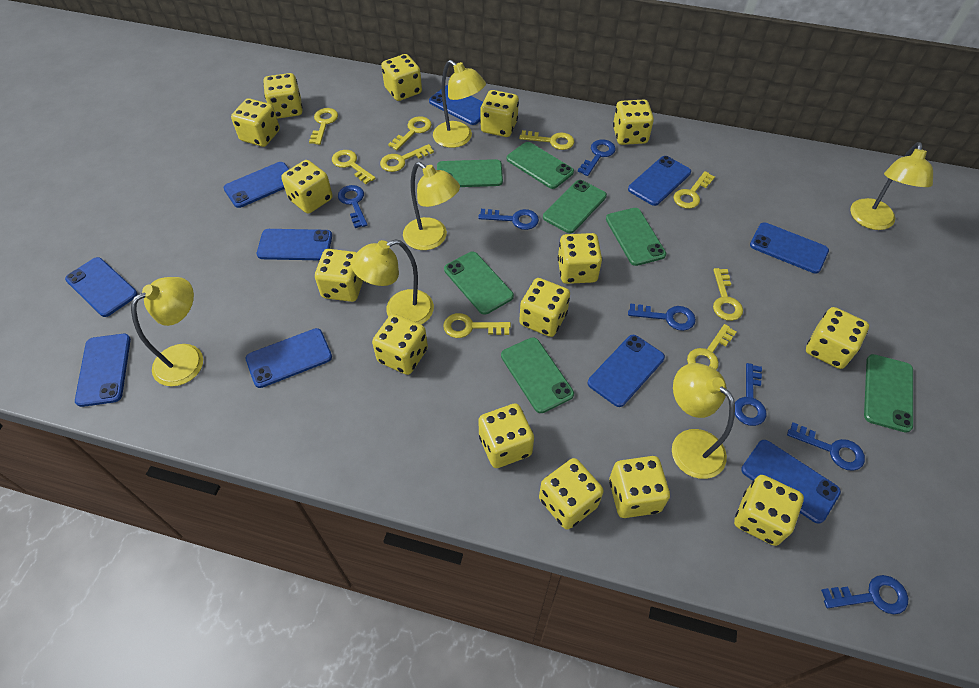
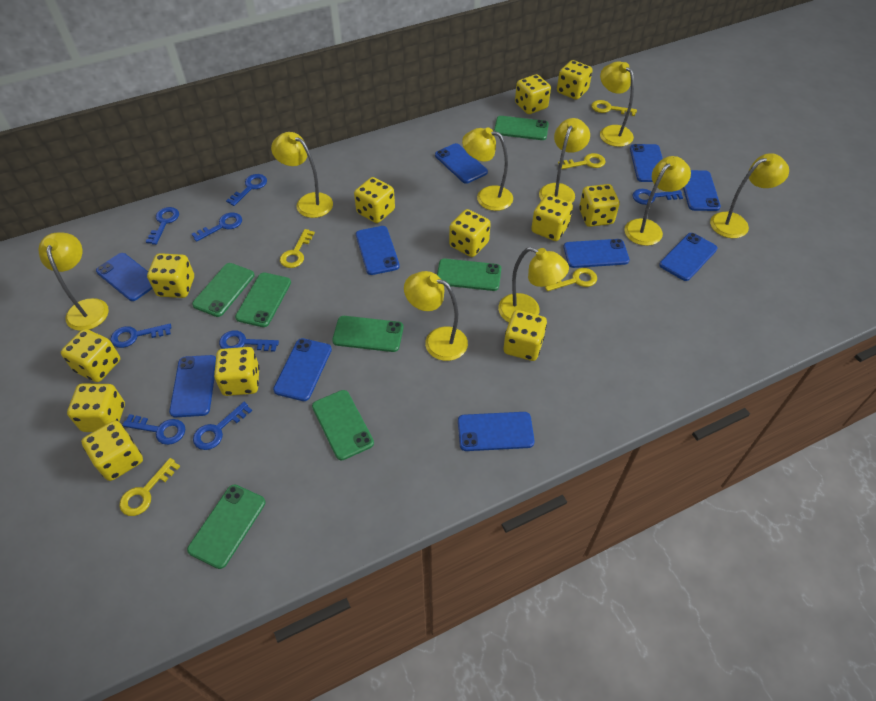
blue key: [338,185,367,228] [478,209,539,230] [578,139,616,176] [628,303,696,331] [735,363,766,426] [787,422,865,471] [821,575,908,614] = 7 -> [110,324,171,348] [122,414,185,445] [146,207,179,245] [192,212,242,242] [193,402,252,450] [219,330,279,352] [226,174,267,206] [632,189,683,205] = 8
yellow dice: [231,98,280,147] [263,73,303,119] [281,160,333,214] [315,249,363,302] [372,314,428,375] [381,54,422,101] [478,403,534,468] [480,90,519,137] [519,278,570,337] [539,458,604,530] [558,233,602,284] [609,456,670,518] [613,100,654,145] [734,475,804,546] [806,307,869,369] = 15 -> [61,329,120,382] [67,383,125,432] [81,420,143,481] [147,253,194,298] [214,347,260,396] [354,177,395,223] [449,209,491,257] [504,310,547,361] [515,74,551,114] [531,195,573,241] [557,60,593,100] [579,184,619,227] = 12
yellow key: [309,108,338,145] [332,150,376,184] [380,144,434,172] [388,116,432,150] [443,313,511,338] [519,130,574,150] [673,171,715,209] [687,324,737,370] [713,268,743,321] = 9 -> [119,458,180,516] [280,229,315,268] [545,268,597,291] [558,153,606,169] [591,100,637,116] = 5
yellow lamp: [131,277,203,386] [351,239,434,324] [403,162,460,250] [433,60,486,148] [672,363,735,479] [850,142,933,230] = 6 -> [39,232,109,331] [271,132,333,218] [404,271,468,361] [462,127,513,211] [498,247,569,322] [539,118,590,204] [600,61,634,147] [624,156,691,246] [710,153,789,238] = 9

